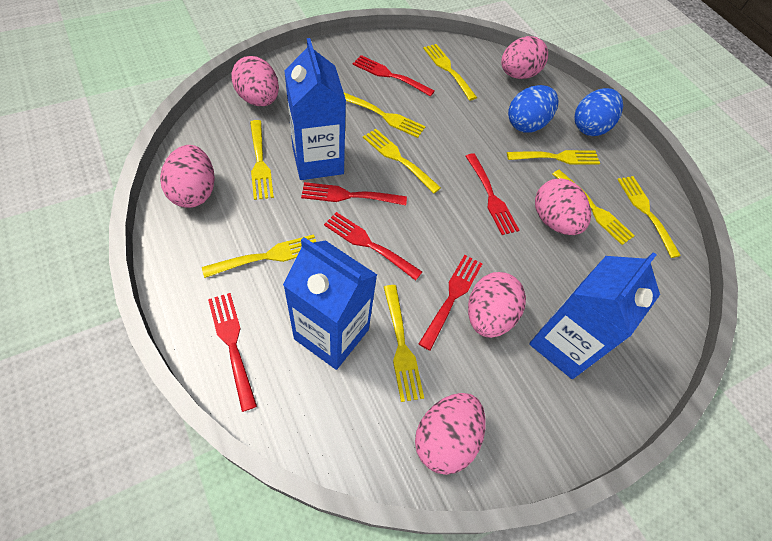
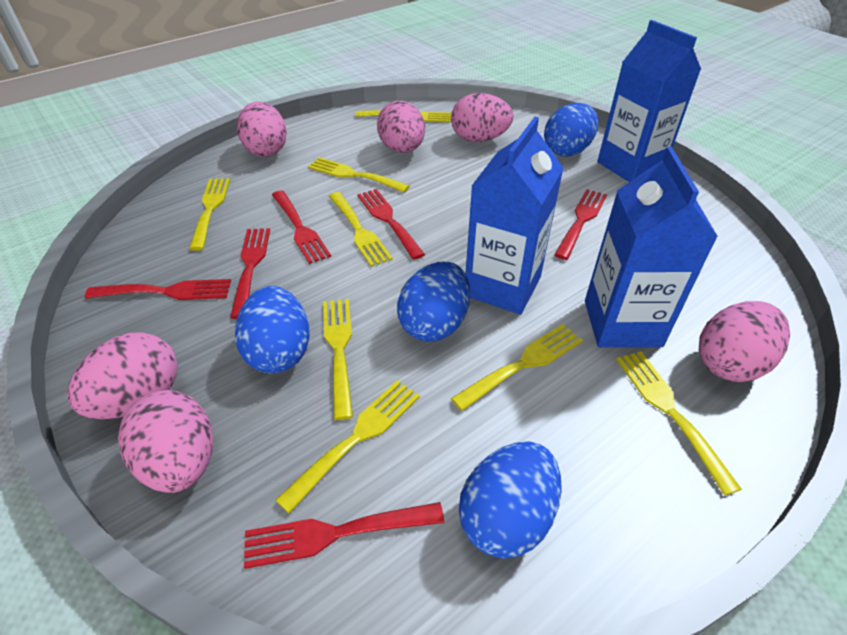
blue egg: [508,85,559,133] [574,88,623,136] = 2 -> [235,286,310,374] [397,262,470,342] [459,442,562,559] [544,103,598,156] = 4
yellow fork: [202,234,316,278] [250,120,274,200] [344,93,426,138] [363,129,441,194] [384,285,424,402] [423,44,477,101] [507,150,600,165] [552,170,635,245] [617,176,681,258] = 9 -> [189,178,230,251] [275,380,420,513] [308,157,410,193] [323,299,353,420] [329,192,393,267] [356,110,451,122] [451,324,583,411] [616,351,742,496] = 8

